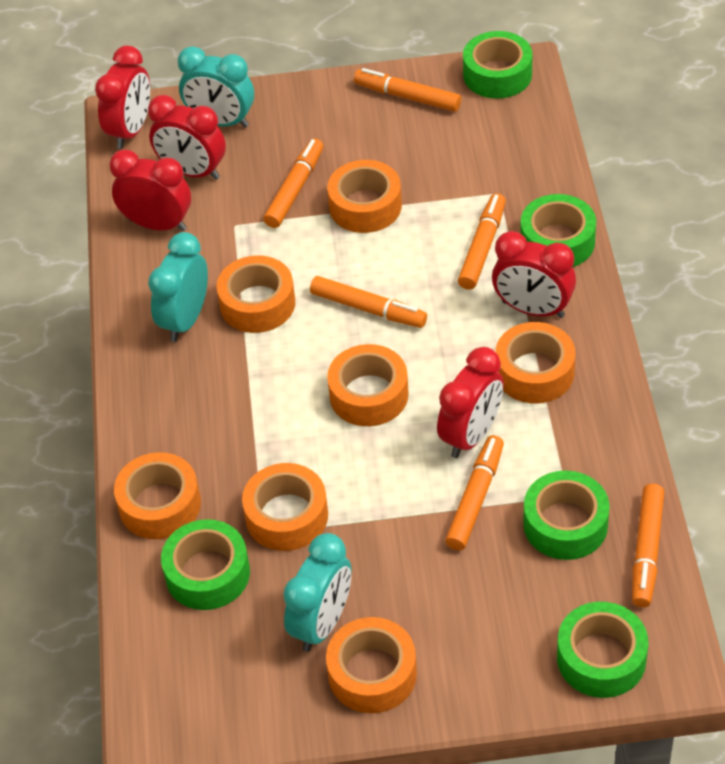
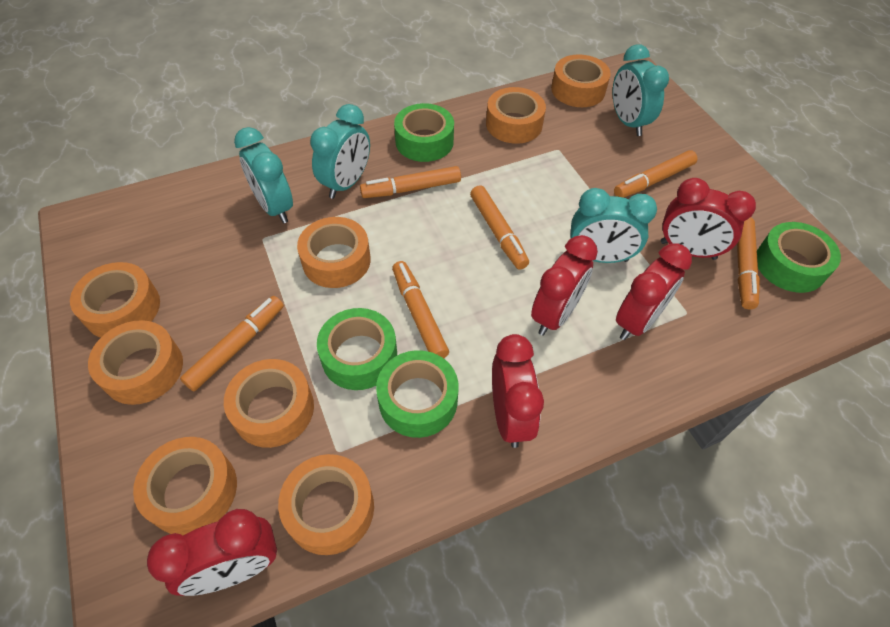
green tape: [161,519,250,610] [463,31,533,99] [520,194,596,267] [523,471,610,560] [557,602,649,698] = 5 -> [317,308,397,390] [376,350,459,438] [394,103,454,162] [757,222,841,293] = 4
orange tape: [114,452,201,539] [216,255,295,333] [242,463,328,551] [326,617,417,713] [327,160,402,233] [327,344,409,426] [496,322,575,403] = 7 -> [70,262,160,338] [88,320,183,405] [133,437,237,536] [224,359,314,448] [278,454,374,555] [297,217,371,288] [486,87,546,144] [551,54,611,107] = 8
turquoise clock: [148,232,208,342] [178,46,254,128] [283,533,352,652] = 3 -> [234,127,293,223] [310,104,370,199] [570,188,657,263] [613,44,669,136] = 4

